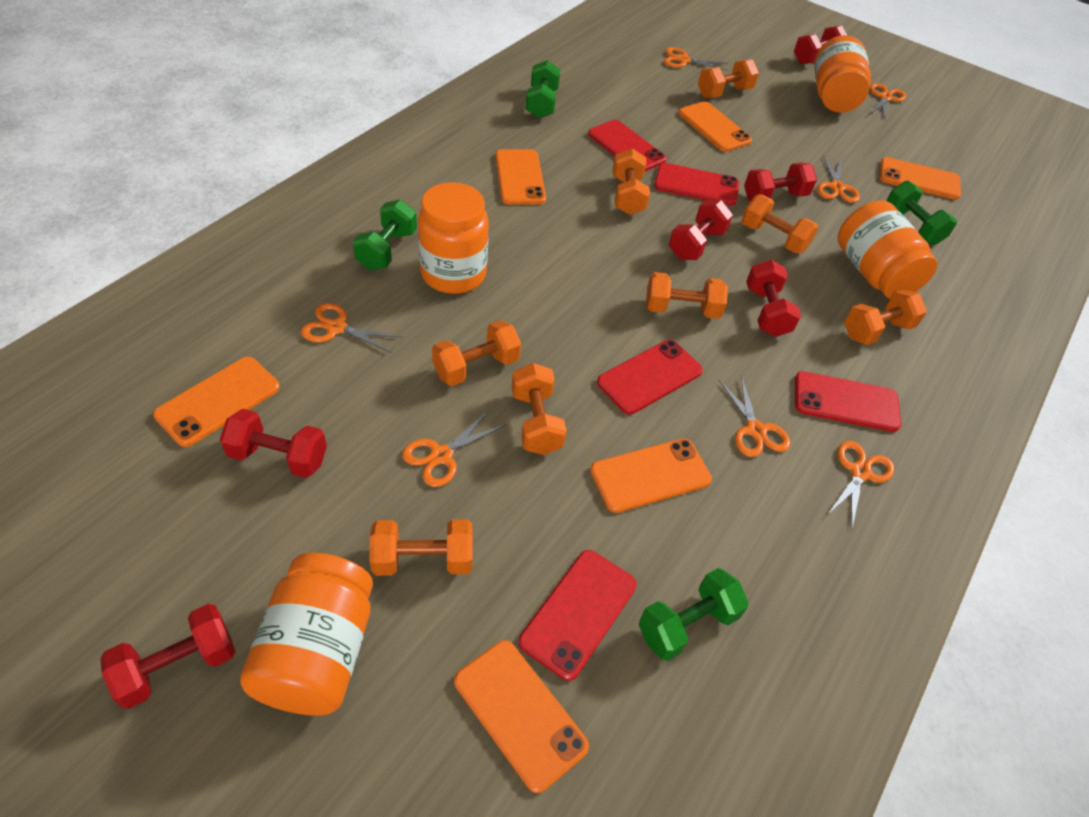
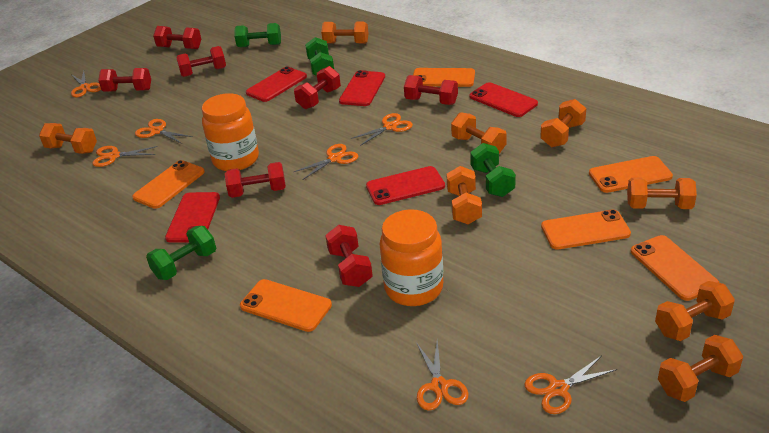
orange jar: [240,553,373,716] [418,182,489,294] [814,35,871,113] [838,200,937,299] = 4 -> [202,93,259,171] [379,210,443,306] = 2
red dumbbell: [100,604,235,709] [220,409,327,478] [669,200,733,260] [744,162,817,201] [746,260,801,337] [794,25,847,64] = 6 -> [98,68,151,92] [153,26,201,49] [176,46,226,77] [225,162,286,198] [294,66,341,109] [325,225,373,287] [404,75,458,105] = 7

